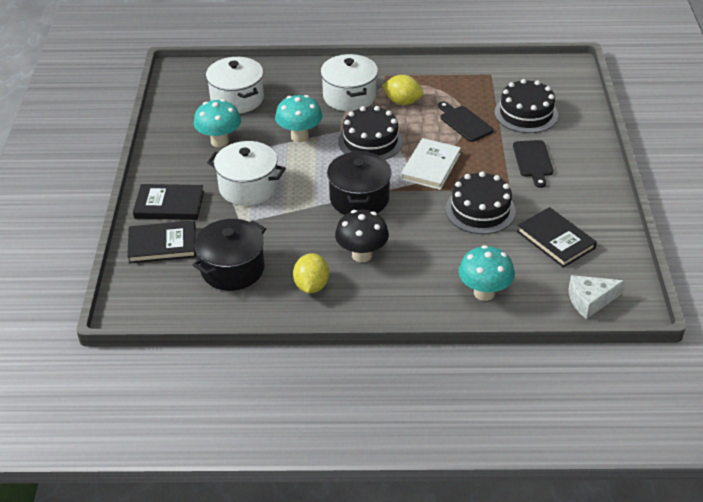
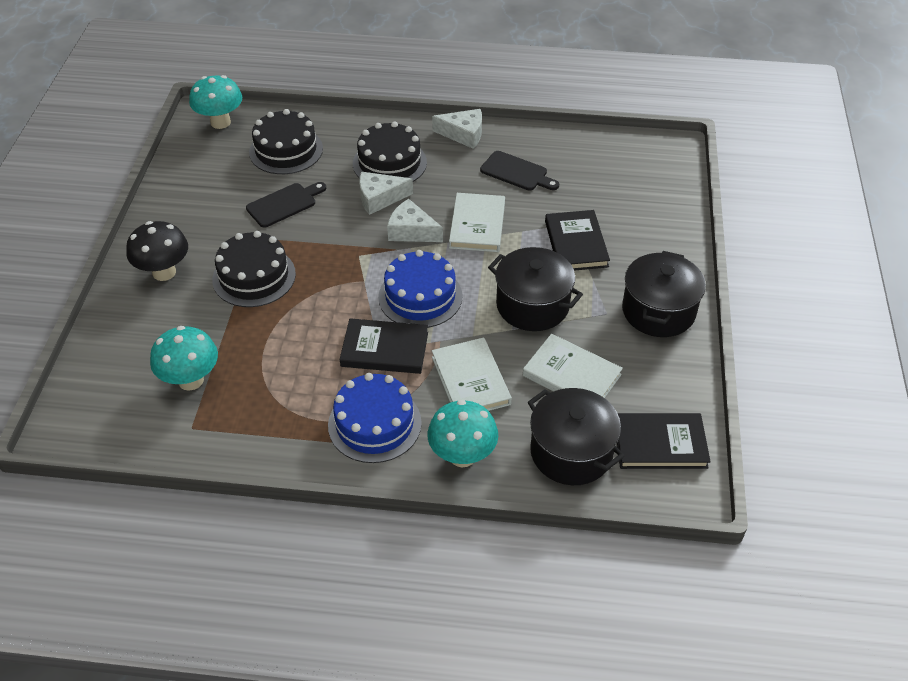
black pot: [192,219,266,291] [327,151,392,215] = 2 -> [488,247,583,331] [528,388,625,485] [622,251,706,337] = 3
blue cake: none = 0 -> [328,373,422,463] [378,250,463,328] = 2
white book: [401,138,461,190] = 1 -> [432,337,512,411] [449,193,505,252] [523,334,623,398] = 3
white cheese: [569,275,624,319] = 1 -> [359,172,413,215] [387,199,443,242] [432,109,482,149] = 3
white pot: [206,57,264,114] [207,141,286,206] [321,54,378,111] = 3 -> none = 0
yellow lemon: [293,253,329,293] [382,75,423,105] = 2 -> none = 0

